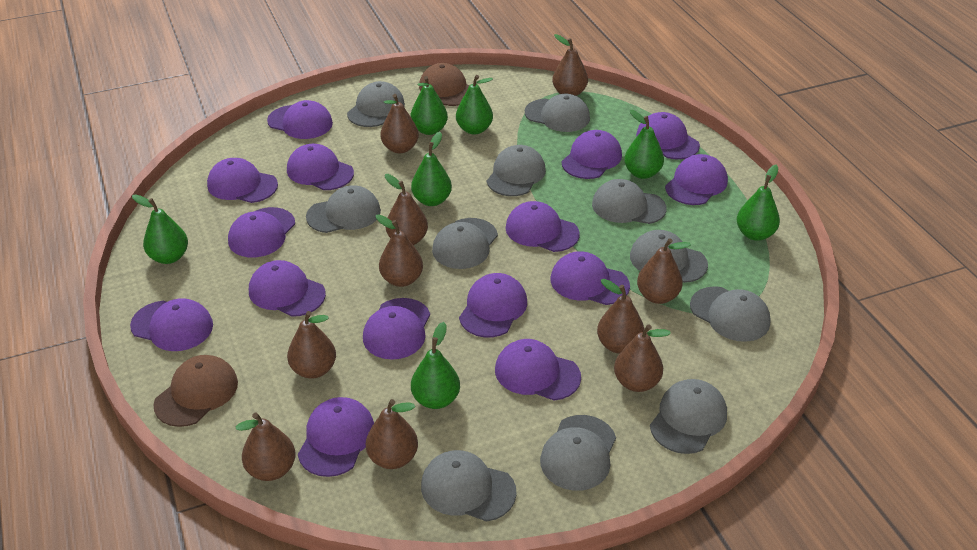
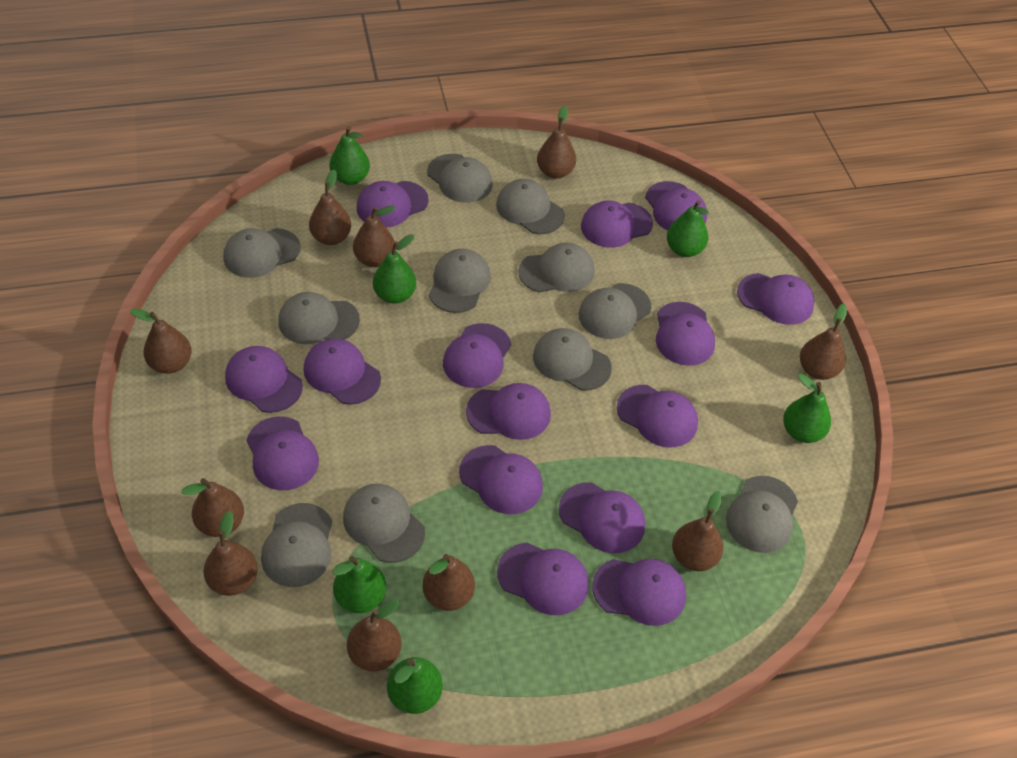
brown cap: [153,355,238,427] [419,63,469,106] = 2 -> none = 0
green pear: [132,194,188,264] [410,76,448,135] [411,132,452,206] [411,322,460,409] [456,75,493,134] [624,110,664,179] [737,165,780,241] = 7 -> [330,126,370,185] [332,556,386,613] [373,234,416,304] [387,657,443,714] [667,200,709,257] [783,374,831,443] = 6

